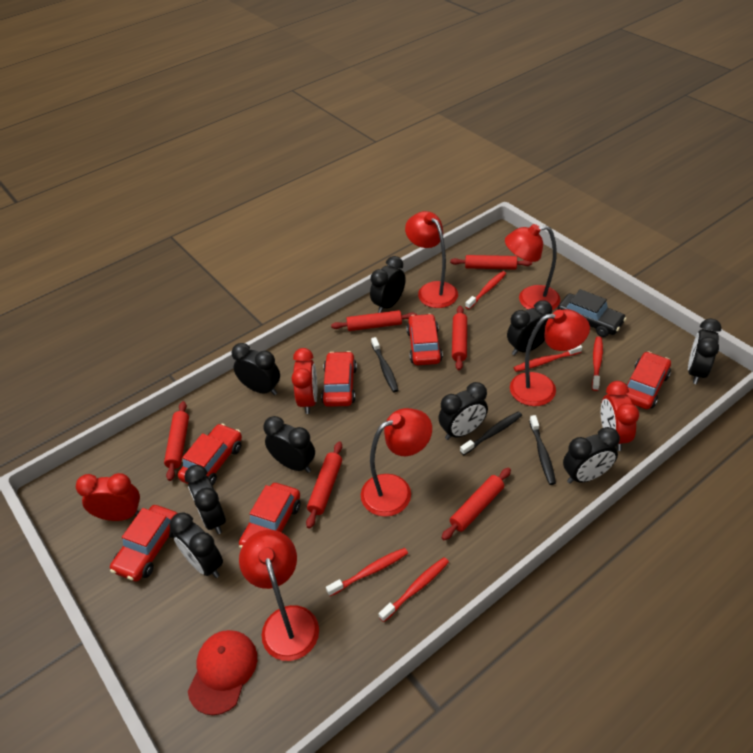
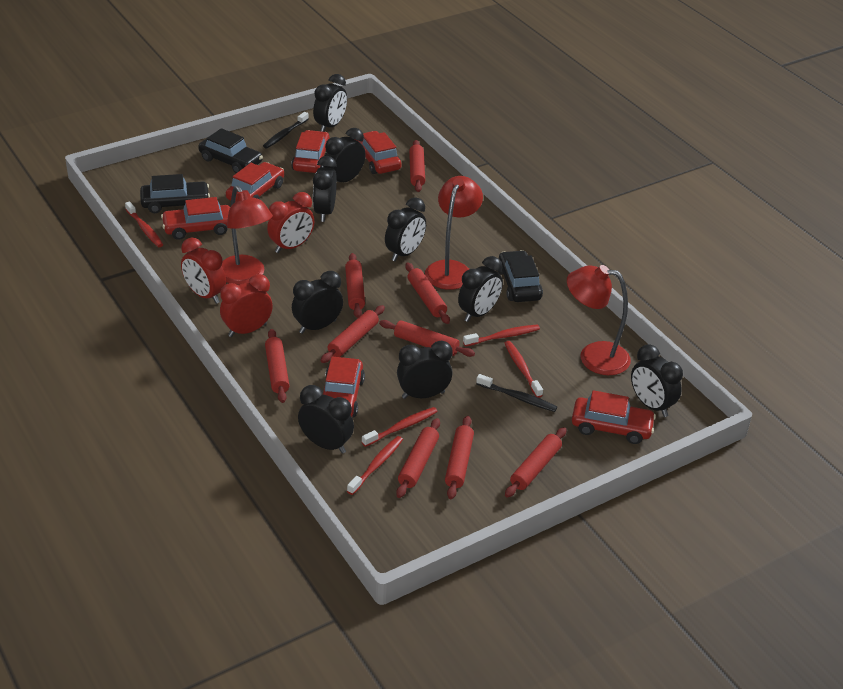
black car: [557,289,627,337] = 1 -> [140,174,210,213] [198,128,263,173] [498,250,543,302] = 3
black toothbrush: [371,337,398,392] [460,411,522,455] [529,415,556,485] = 3 -> [263,112,309,148] [476,374,557,412] = 2
red cap: [188,630,257,715] = 1 -> none = 0
red lamp: [239,530,319,661] [361,408,432,517] [405,211,458,308] [505,224,560,310] [510,309,590,406] = 5 -> [222,186,273,285] [425,176,483,290] [567,265,631,375] = 3
red rolling pin: [164,401,189,481] [306,441,342,529] [331,310,417,331] [441,468,511,540] [450,255,532,270] [452,306,467,370] = 6 -> [265,329,290,403] [321,305,385,363] [345,253,365,318] [379,320,475,357] [396,418,440,498] [405,262,450,324] [409,140,425,192] [445,416,474,499] [505,427,567,498] = 9

